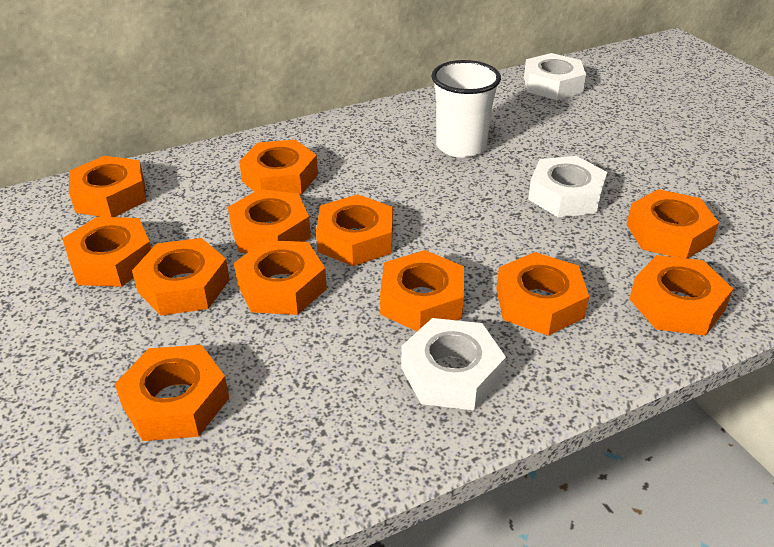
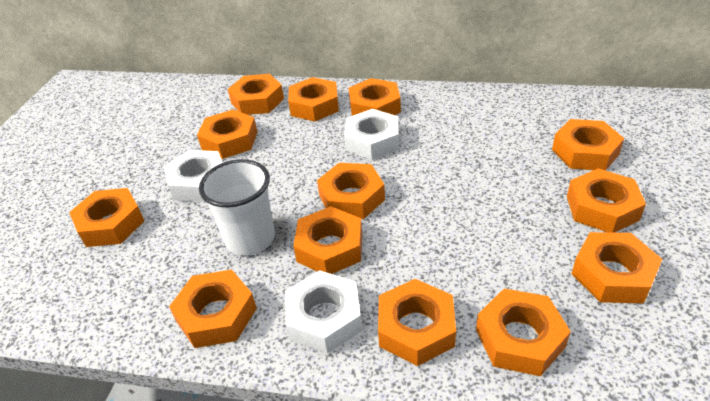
orange nut: [62,217,151,287] [69,156,147,217] [115,345,229,441] [132,238,230,315] [228,189,311,253] [234,240,327,315] [239,140,318,195] [316,194,393,266] [380,250,464,332] [496,252,589,336] [627,189,719,259] [629,255,733,336] = 12 -> [69,188,144,247] [169,270,257,348] [197,110,257,159] [228,74,284,115] [288,77,339,122] [293,206,362,274] [317,163,385,219] [349,78,401,116] [378,279,456,366] [476,289,571,376] [552,119,624,171] [567,168,646,233] [571,232,662,304] = 13

